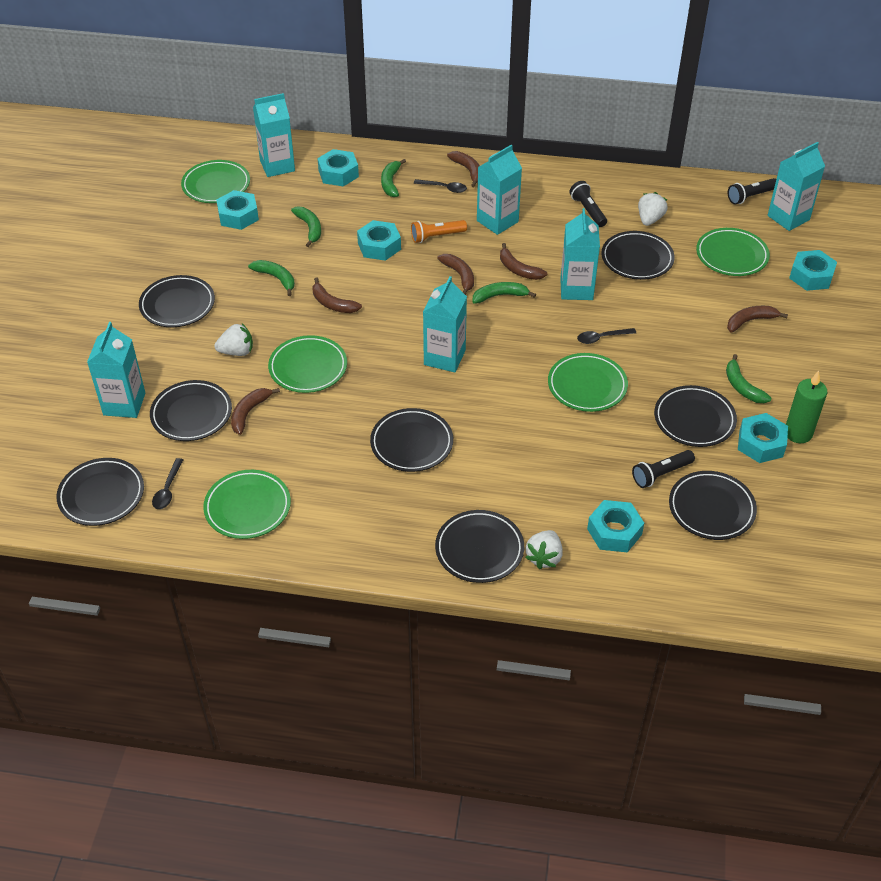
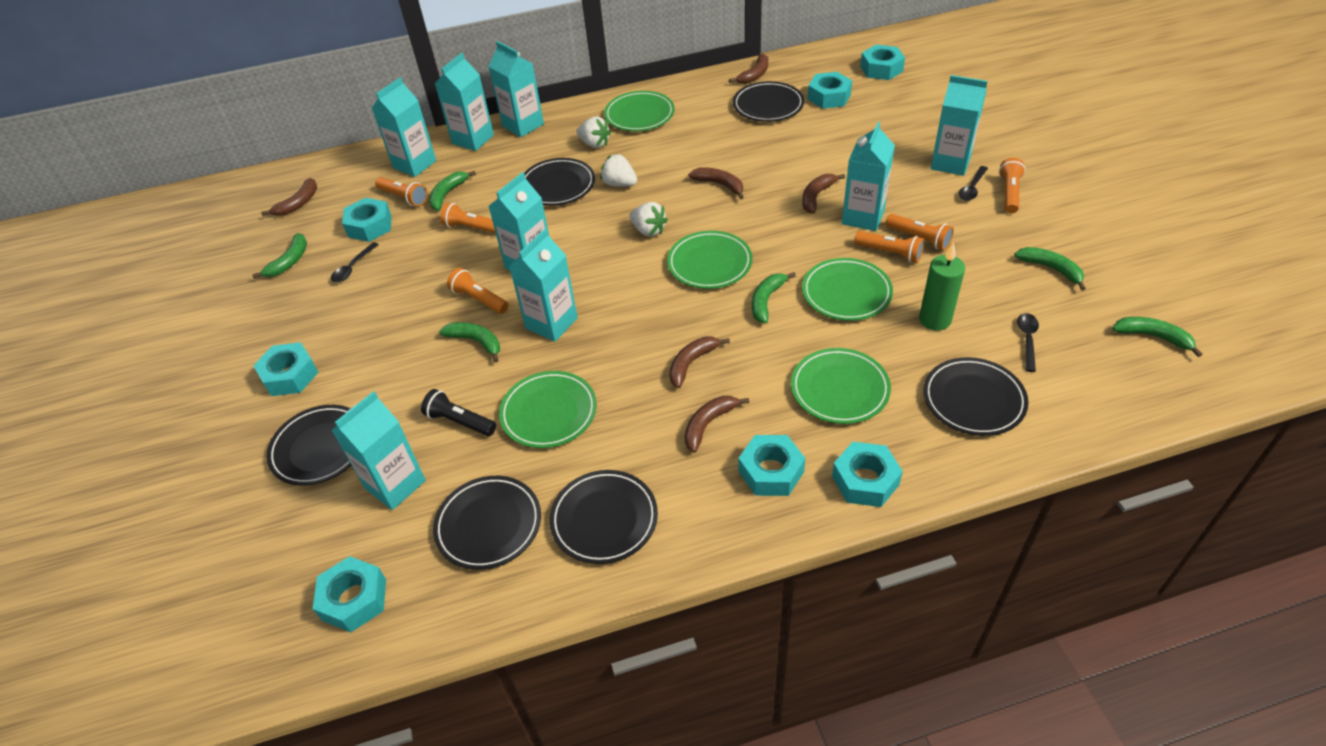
black flashlight: [569,181,607,227] [632,450,695,488] [728,178,776,205] = 3 -> [421,389,496,436] = 1
black plate: [56,458,144,526] [139,275,215,327] [150,380,232,441] [370,408,453,472] [435,510,524,583] [601,231,675,280] [654,385,737,447] [669,471,757,540] = 8 -> [267,405,351,485] [433,476,541,570] [524,158,595,206] [549,470,658,564] [733,81,804,122] [923,357,1028,436] = 6
green banana: [248,260,295,296] [291,207,321,247] [381,159,406,197] [473,282,536,304] [726,354,771,403] = 5 -> [252,233,307,278] [429,171,476,211] [439,322,500,363] [752,272,796,324] [1014,247,1086,291] [1112,317,1203,357] = 6
orange flashlight: [411,220,467,243] = 1 -> [375,177,428,206] [440,203,495,233] [447,268,509,314] [854,231,924,263] [886,214,954,250] [999,158,1026,213] = 6
turquoise carton: [87,322,145,418] [253,93,295,177] [423,276,467,372] [477,145,522,235] [560,208,600,300] [768,142,825,231] = 6 -> [331,391,426,510] [372,77,436,177] [435,53,494,151] [488,41,544,137] [488,172,549,271] [509,229,578,342] [842,122,895,231] [930,75,988,176] = 8
turquoise nut: [216,190,259,230] [317,149,359,187] [357,220,401,261] [587,500,644,553] [738,413,788,463] [789,250,837,291] = 6 -> [253,342,319,396] [313,556,386,632] [342,198,392,242] [738,435,805,496] [808,72,852,109] [832,442,903,507] [860,45,905,80] = 7

